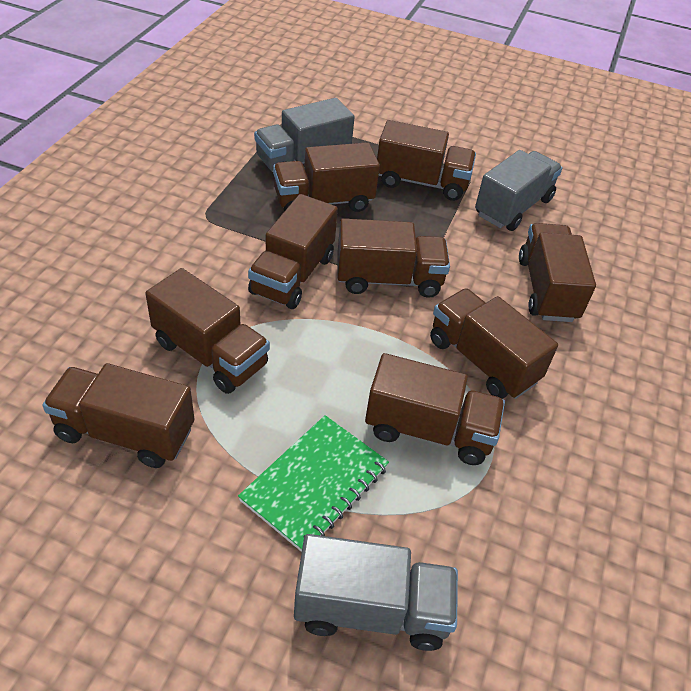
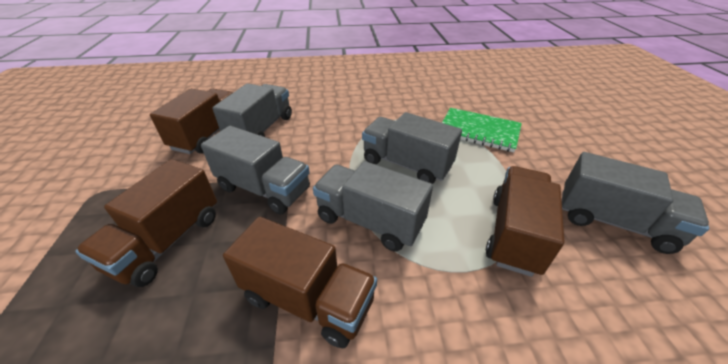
brown truck: [42,363,194,468] [145,268,270,394] [248,194,338,309] [273,142,380,212] [337,218,450,298] [365,353,505,465] [377,120,476,201] [430,288,558,399] [519,223,596,322] = 9 -> [75,159,217,287] [150,89,233,154] [223,217,377,348] [486,166,564,277] = 4
grey truck: [254,98,354,172] [294,534,458,651] [475,150,563,231] = 3 -> [201,126,310,214] [213,83,292,137] [313,161,433,251] [362,112,462,184] [562,152,709,254] = 5

